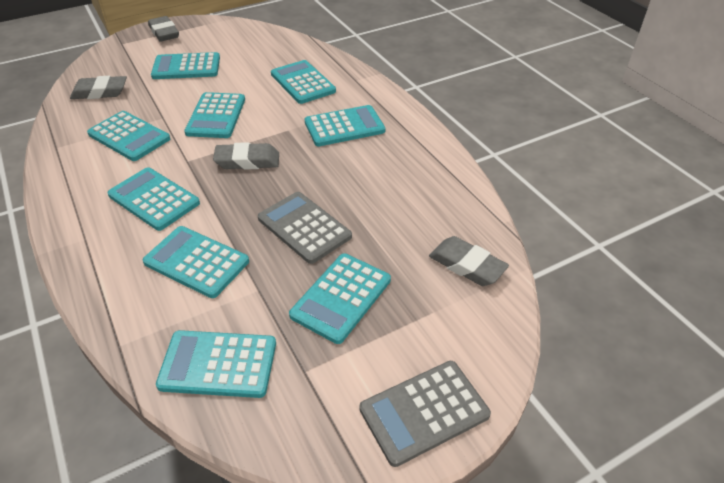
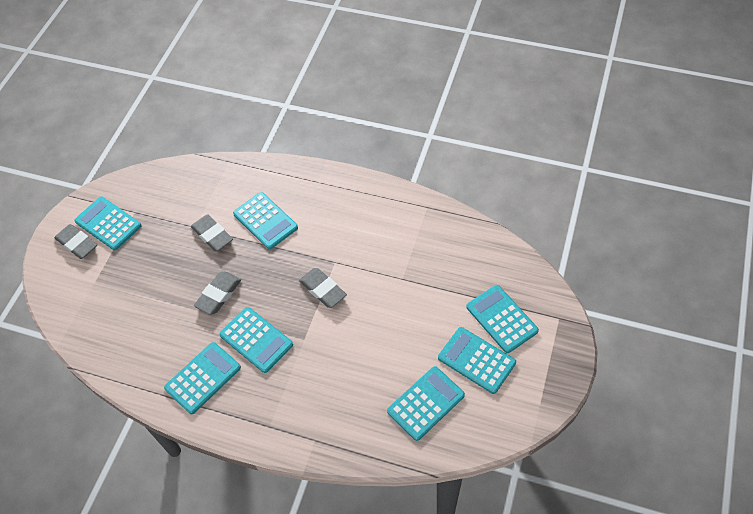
grey calculator: [258,192,352,264] [359,361,491,467] = 2 -> none = 0
turquoise calculator: [87,111,170,161] [107,167,200,231] [143,226,249,298] [151,52,220,79] [156,330,276,398] [184,92,245,138] [271,60,336,104] [289,253,391,344] [305,105,385,146] = 9 -> [74,197,142,250] [164,342,241,414] [220,307,293,373] [233,192,298,249] [387,366,465,441] [438,327,516,394] [466,285,539,353] = 7

